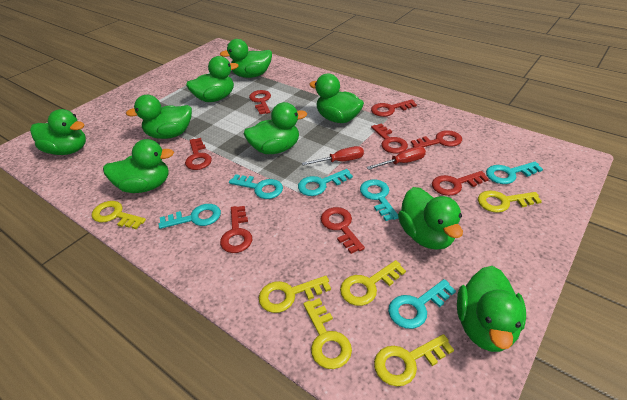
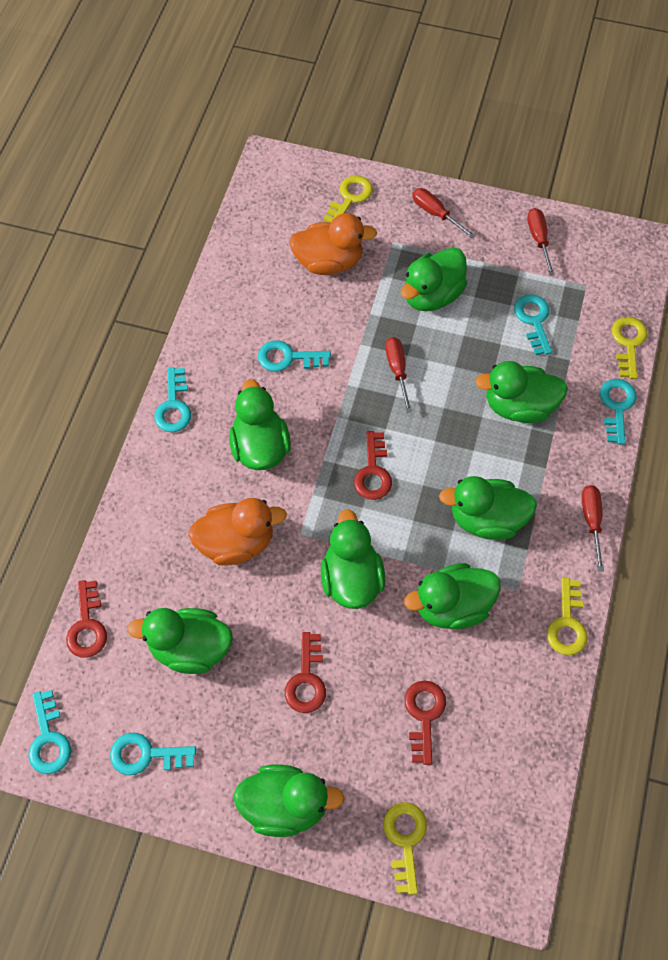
green duck: [30,109,86,155] [103,139,174,193] [126,95,192,139] [186,56,239,102] [220,39,272,78] [243,102,307,154] [309,74,364,123] [398,187,463,250] [457,266,526,352] = 9 -> [127,608,233,674] [229,379,291,470] [233,764,345,837] [321,509,385,609] [401,247,467,311] [404,563,501,629] [439,476,537,540] [475,361,568,423] = 8
orange duck: none = 0 -> [188,498,287,566] [289,213,377,275] = 2
red key: [185,138,212,170] [220,206,252,253] [249,90,271,114] [321,207,365,254] [371,99,417,117] [371,123,408,153] [411,130,462,147] [432,171,489,196] = 8 -> [66,580,107,658] [285,632,326,713] [354,431,392,500] [405,680,446,765] = 4
red screwdriver: [302,146,364,165] [367,146,426,170] = 2 -> [385,337,412,413] [412,188,476,238] [527,208,555,276] [582,485,604,572] = 4
yellow key: [92,201,146,229] [259,276,331,313] [303,298,352,369] [340,260,406,306] [374,334,454,386] [478,190,542,213] = 6 -> [323,175,373,223] [383,802,427,895] [547,578,588,655] [612,317,648,379] = 4

